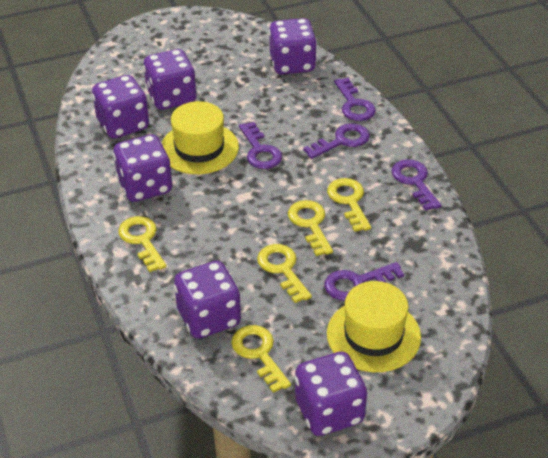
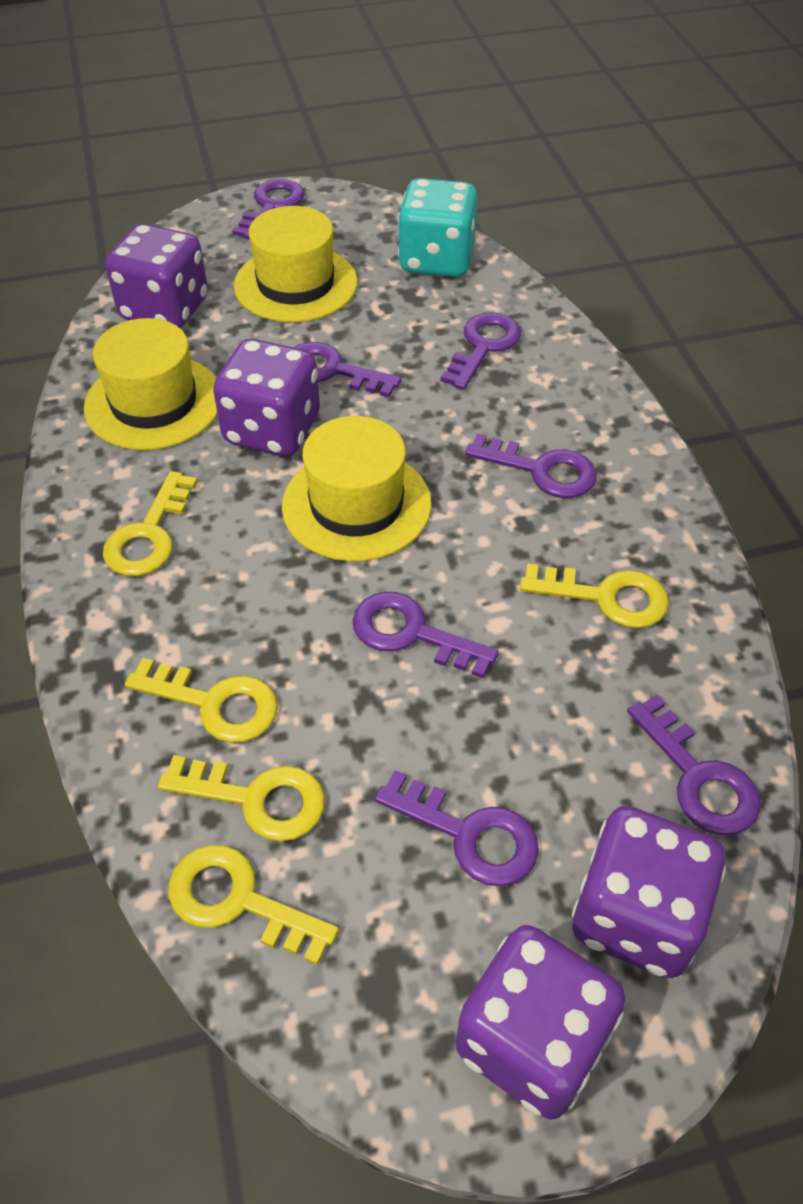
purple dice: [92,75,149,139] [113,134,173,202] [143,49,196,110] [174,261,241,339] [269,18,317,75] [295,352,367,436] = 6 -> [105,224,208,328] [213,339,320,457] [456,925,626,1119] [572,806,726,978] = 4
purple key: [239,122,282,169] [303,123,370,159] [324,262,404,301] [334,78,376,121] [391,159,441,211] = 5 -> [232,179,304,240] [293,342,402,397] [352,592,499,678] [374,770,539,886] [441,313,521,390] [465,434,597,498] [627,695,761,835] = 7
turquoise dice: none = 0 -> [398,178,478,277] = 1
yellow hat: [162,101,239,174] [327,281,421,372] = 2 -> [84,318,218,450] [234,206,357,322] [282,416,431,561] = 3

